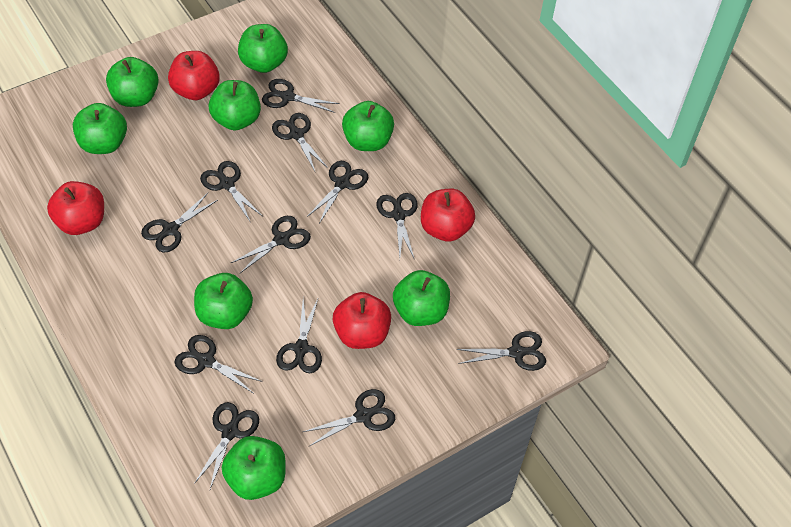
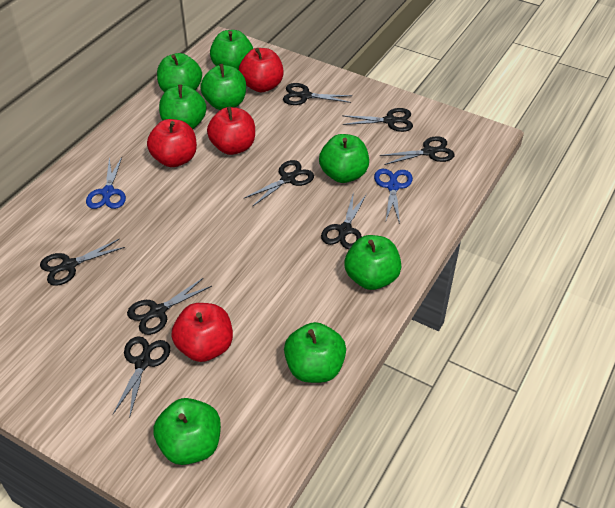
black scissors: [141,193,218,253] [175,335,263,394] [194,402,259,489] [200,161,263,223] [231,216,311,273] [262,79,340,113] [272,113,328,173] [276,299,322,373] [303,389,395,446] [307,161,368,224] [376,193,418,260] [456,331,546,371] = 12 -> [40,238,125,286] [113,336,170,418] [127,277,212,335] [245,160,314,206] [283,83,352,105] [321,192,367,249] [342,108,413,132] [380,136,455,165] = 8
blue scissors: none = 0 -> [86,157,126,209] [374,169,413,224] = 2

